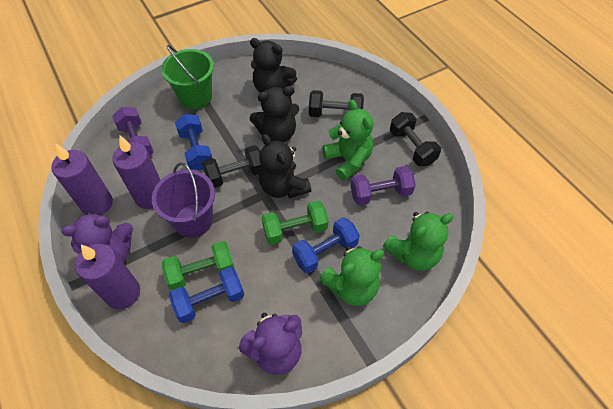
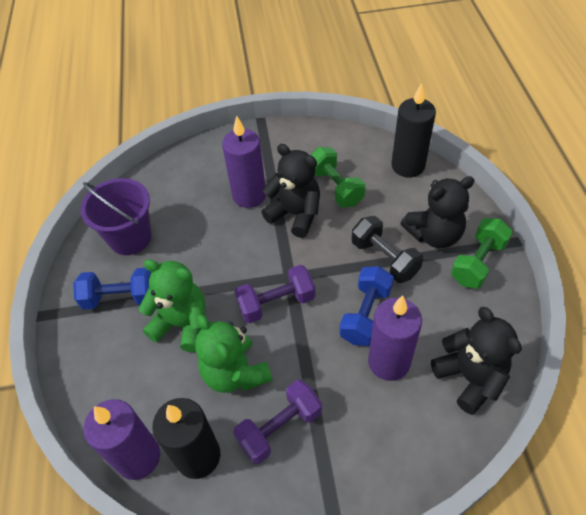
black candle: none = 0 -> [152,398,220,479] [392,83,436,177] = 2
black dumbbell: [202,145,262,188] [309,90,364,117] [390,112,441,166] = 3 -> [352,216,423,283] = 1
blue dumbbell: [169,267,245,323] [175,114,212,170] [292,217,360,273] = 3 -> [73,268,152,310] [339,266,394,346] = 2
green bucket: [161,45,214,109] = 1 -> none = 0
green teddy bear: [320,246,384,306] [322,100,373,181] [383,212,454,271] = 3 -> [139,259,205,352] [195,314,272,393] = 2
purple teddy bear: [62,212,133,263] [239,313,302,375] = 2 -> none = 0

